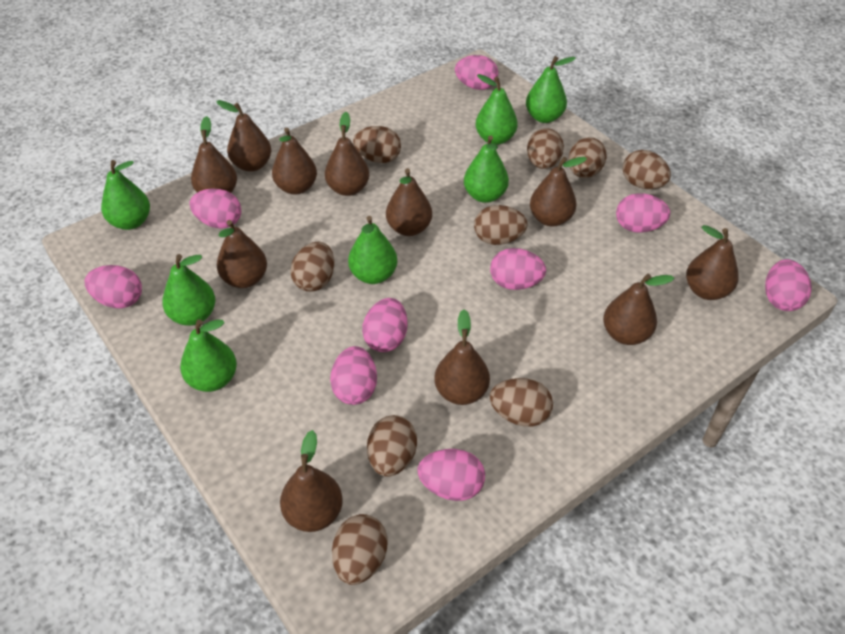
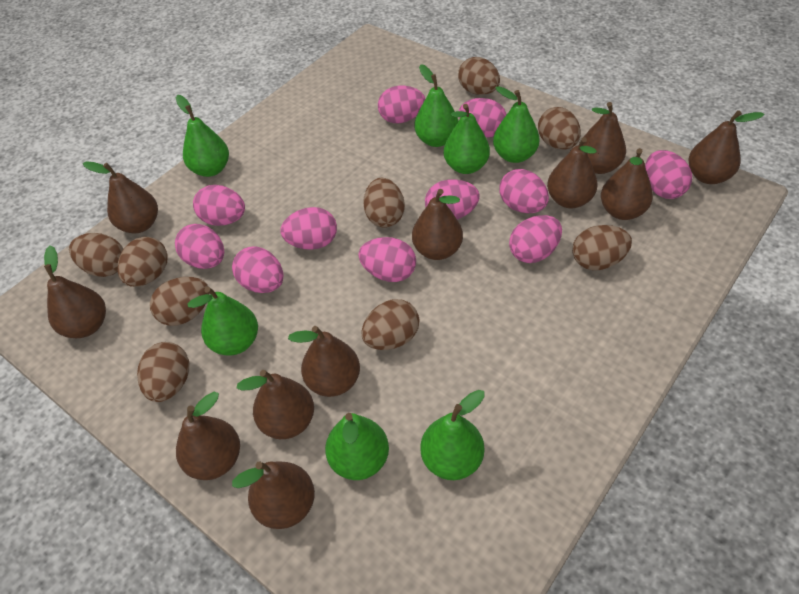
pink egg: [85,265,142,308] [189,189,241,228] [330,346,377,405] [362,298,408,352] [418,449,485,501] [455,55,498,90] [490,248,546,290] [616,193,670,233] [765,259,812,311] = 9 -> [175,224,224,269] [193,185,245,226] [232,247,283,293] [280,207,337,250] [358,237,416,282] [378,86,425,123] [425,179,480,220] [459,98,507,137] [499,169,549,213] [509,215,562,263] [645,150,692,199] = 11

